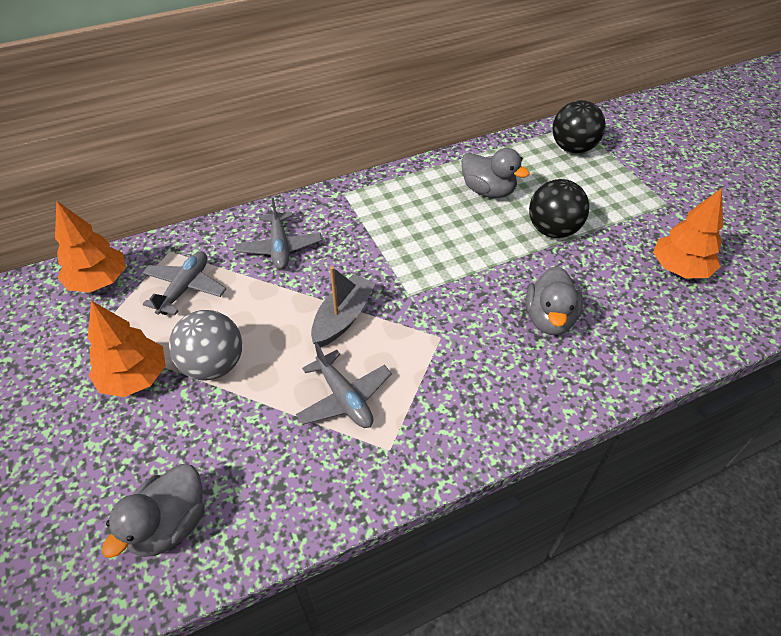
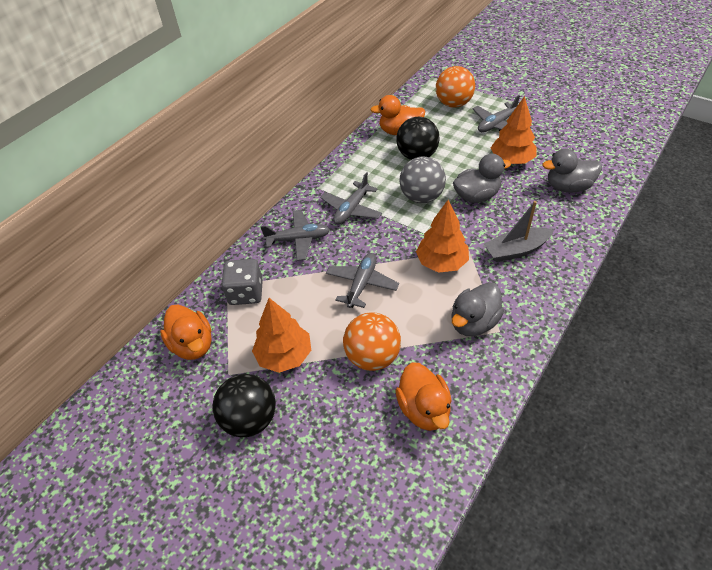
grey dice: none = 0 -> [221,259,263,305] = 1
grey plane: [142,252,226,315] [235,198,322,269] [296,343,392,428] = 3 -> [260,210,330,261] [320,172,382,225] [326,253,399,308] [473,95,520,132] = 4
orange ball: none = 0 -> [343,312,401,371] [436,66,475,108] = 2
orange duck: none = 0 -> [160,304,212,360] [370,95,425,135] [395,362,452,431] = 3

